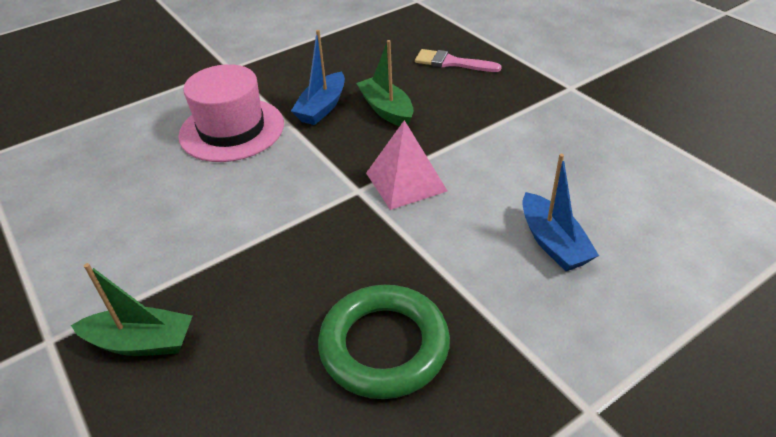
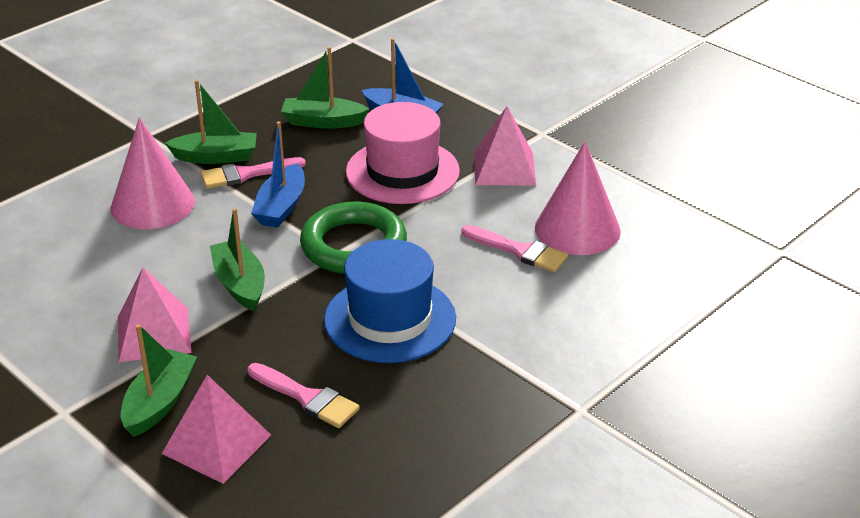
blue hat: none = 0 -> [324,239,456,363] = 1
green boat: [71,263,192,356] [356,40,414,126] = 2 -> [121,324,197,437] [165,80,257,164] [210,208,265,311] [281,47,370,129] = 4
pink brush: [415,49,502,72] = 1 -> [200,157,306,189] [248,363,360,428] [461,225,568,272] = 3
pink cone: none = 0 -> [111,118,195,229] [535,141,621,255] = 2
pink pyramid: [366,120,447,210] = 1 -> [118,267,192,362] [162,375,271,484] [474,106,536,185] = 3

